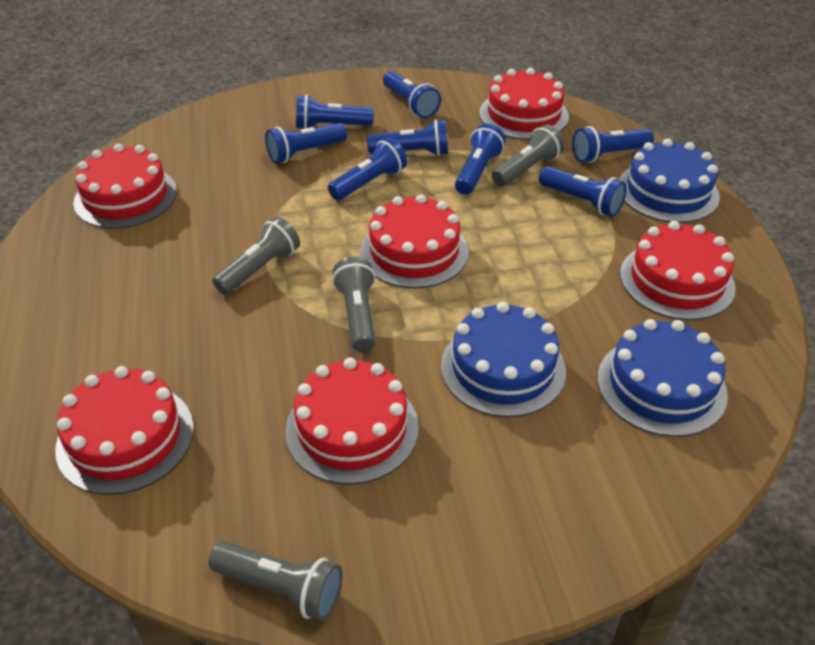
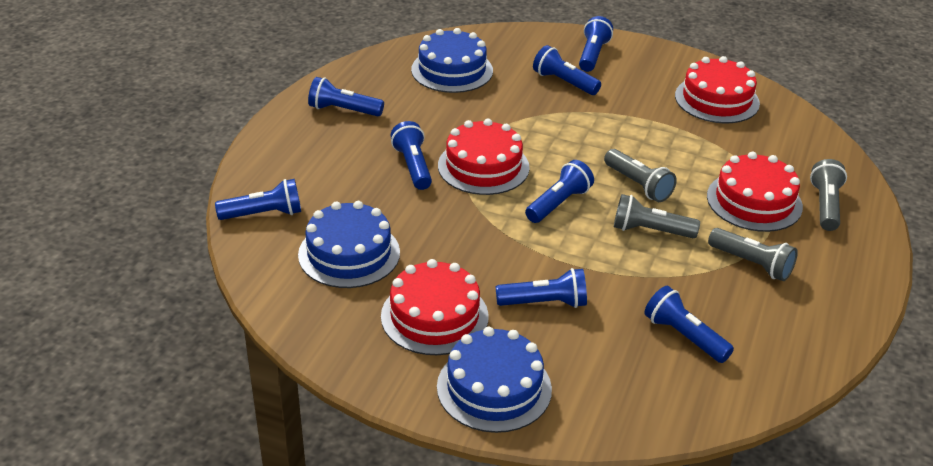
red cake: [55,366,194,495] [73,144,177,229] [285,357,419,485] [360,194,469,289] [480,68,569,140] [620,221,736,320] = 6 -> [381,259,489,355] [438,119,530,195] [675,56,760,123] [707,152,803,232] = 4

